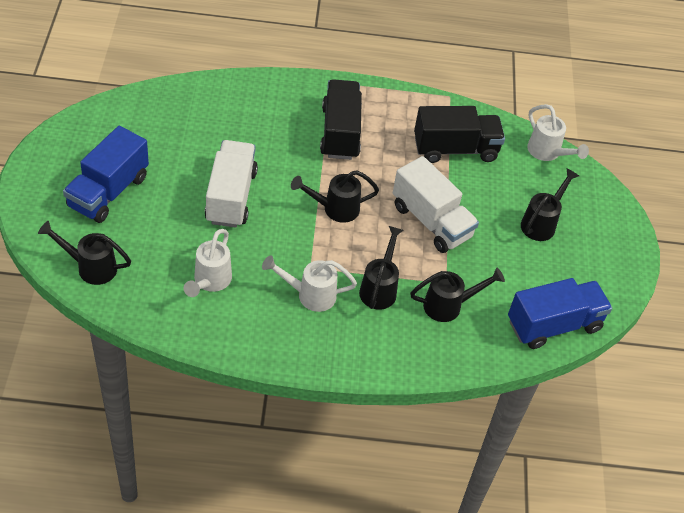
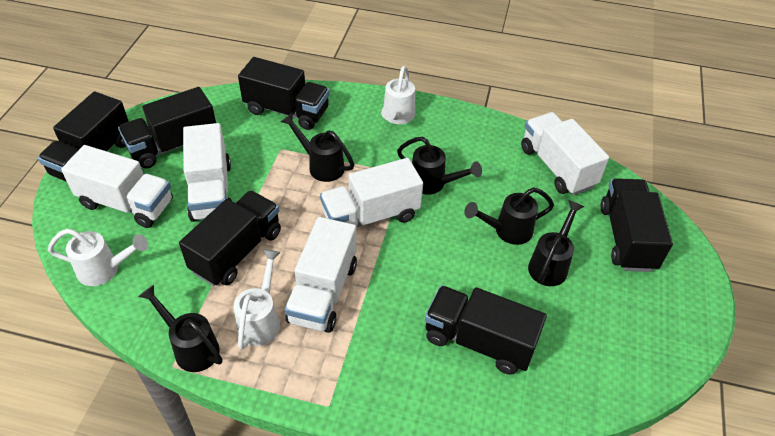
black truck: [320,79,362,160] [414,106,505,163] = 2 -> [38,91,129,182] [118,87,216,169] [179,190,281,286] [238,57,330,130] [425,285,547,375] [600,178,673,272] = 6
blue truck: [63,126,149,223] [508,278,612,349] = 2 -> none = 0
white truck: [205,140,258,228] [393,156,479,253] = 2 -> [61,145,173,228] [183,123,232,222] [285,217,357,333] [320,158,423,227] [521,112,609,195] = 5

